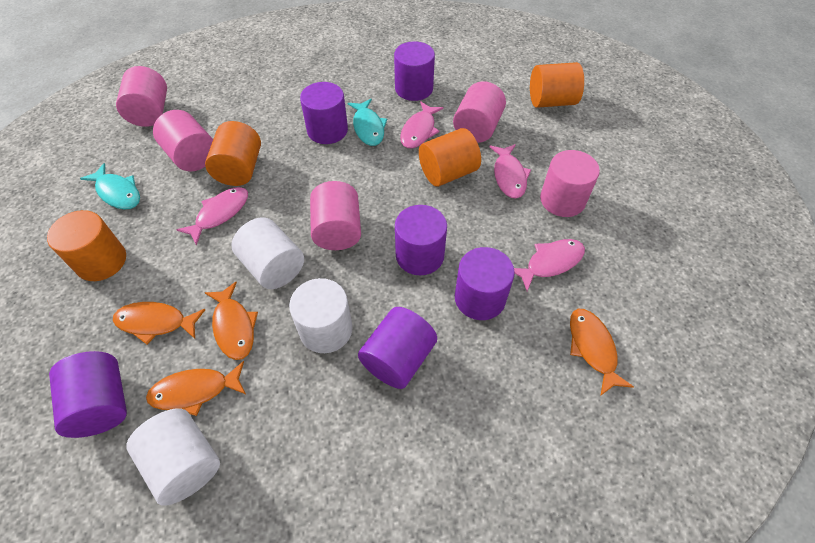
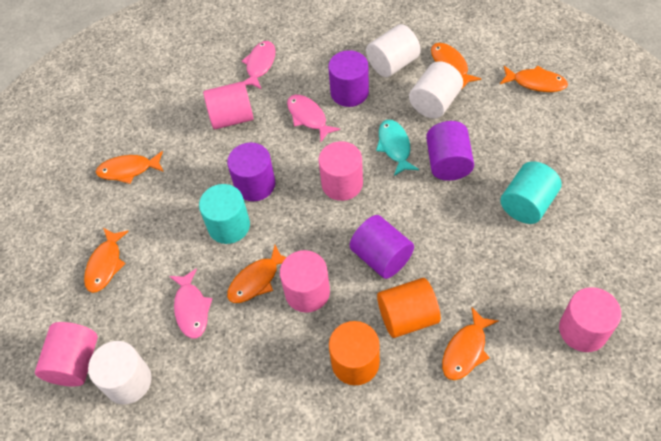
orange cylinder: [47,210,126,281] [205,121,261,186] [419,128,481,187] [530,62,584,108] = 4 -> [329,321,380,385] [377,278,441,338] = 2
orange fish: [113,302,206,345] [146,361,246,416] [205,282,258,360] [570,309,634,396] = 4 -> [84,228,129,293] [96,151,164,184] [227,245,286,303] [431,43,481,88] [442,308,498,380] [500,65,568,92] = 6
pink fish: [176,187,248,246] [400,101,444,148] [489,144,531,199] [514,239,585,291] = 4 -> [169,268,213,339] [242,41,275,89] [287,95,340,142] = 3
purple cylinder: [49,351,127,438] [300,82,348,144] [358,307,437,389] [394,41,435,101] [395,205,447,276] [455,247,515,320] = 6 -> [227,143,275,201] [328,50,369,107] [350,215,414,279] [426,121,474,181] = 4
turquoise cylinder: none = 0 -> [199,184,250,244] [500,161,561,224] = 2
turquoise fish: [80,163,140,210] [347,99,387,146] = 2 -> [376,120,419,176] = 1

